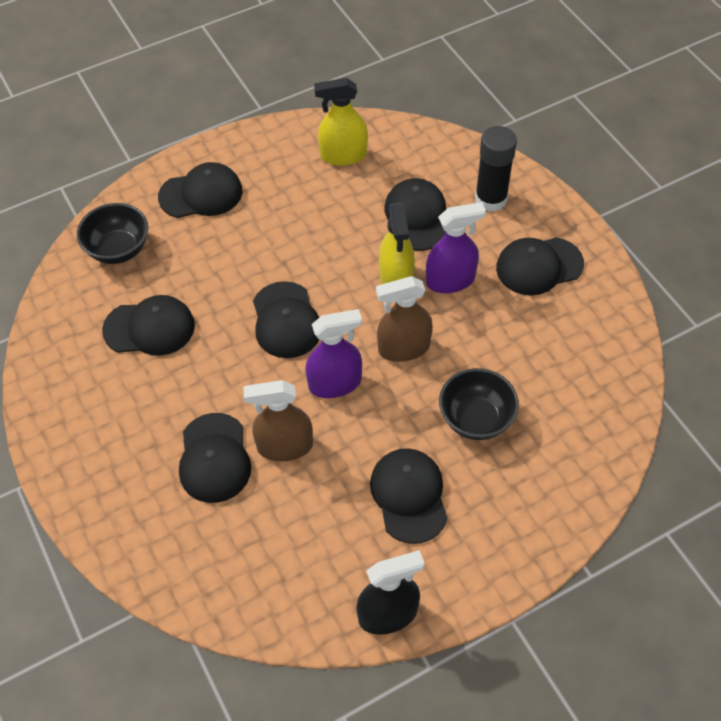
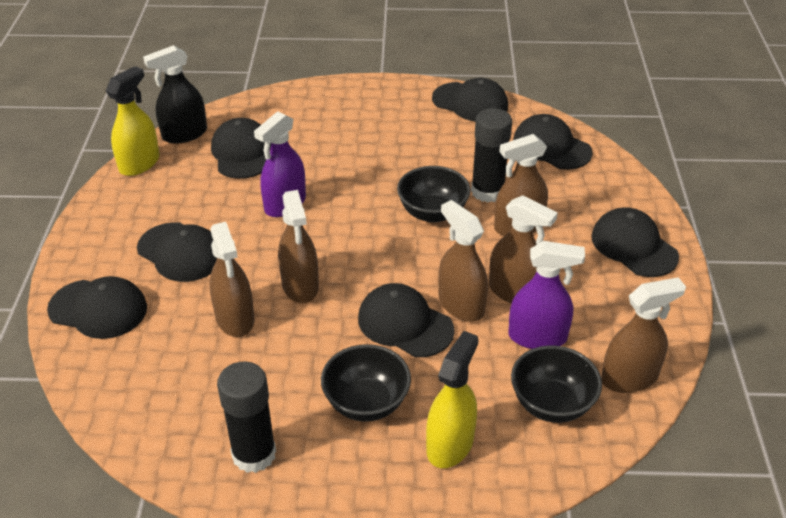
black bowl: [77,203,148,264] [439,368,519,440] = 2 -> [321,344,411,422] [397,166,471,223] [511,345,602,423] = 3
black glue stick: [475,126,517,212] = 1 -> [217,362,276,473] [471,108,512,202] = 2
brown spray bottle: [243,380,313,461] [376,276,433,362] = 2 -> [210,222,255,337] [278,190,319,303] [439,200,488,322] [489,195,558,304] [494,134,548,236] [601,277,686,393] = 6

